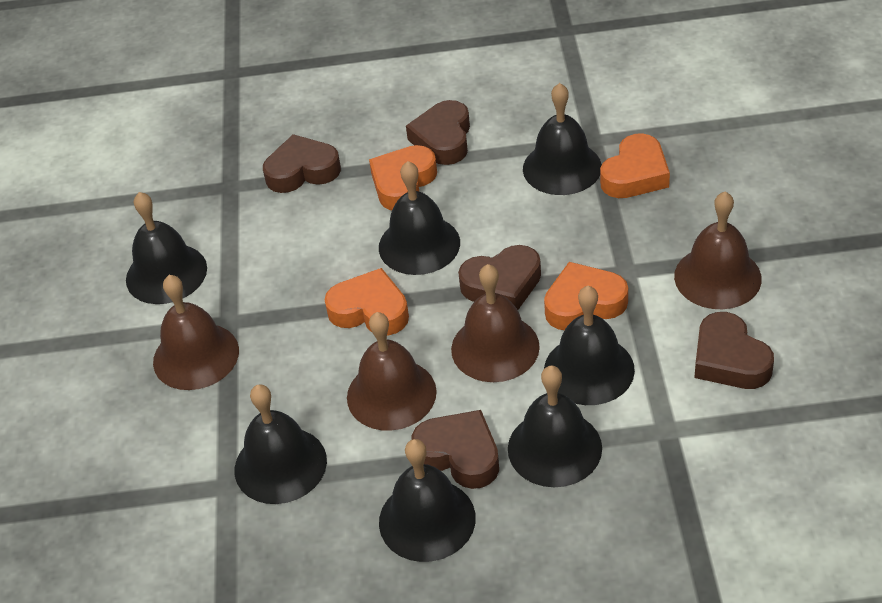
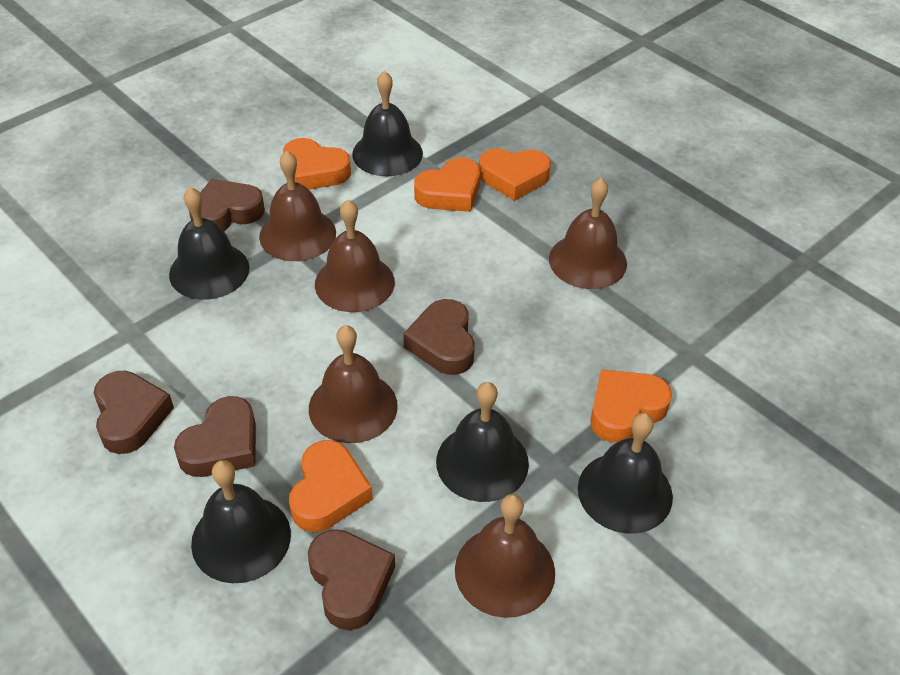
black bell: [126,192,207,304] [235,384,327,504] [379,161,460,275] [379,439,476,562] [508,365,602,487] [523,83,602,195] [544,286,635,405] = 7 -> [169,187,249,300] [191,460,291,583] [352,71,423,176] [436,382,529,502] [578,413,673,533] = 5
brown bell: [153,275,239,390] [347,312,437,431] [451,264,540,382] [674,192,762,309] = 4 -> [259,151,336,261] [309,325,398,443] [315,199,395,312] [455,494,555,618] [549,178,627,289] = 5
orange heart: [325,268,409,336] [369,145,437,210] [544,262,628,330] [600,133,670,198] = 4 -> [283,138,351,190] [289,440,373,532] [414,157,480,212] [479,148,551,201] [590,369,672,442] = 5

